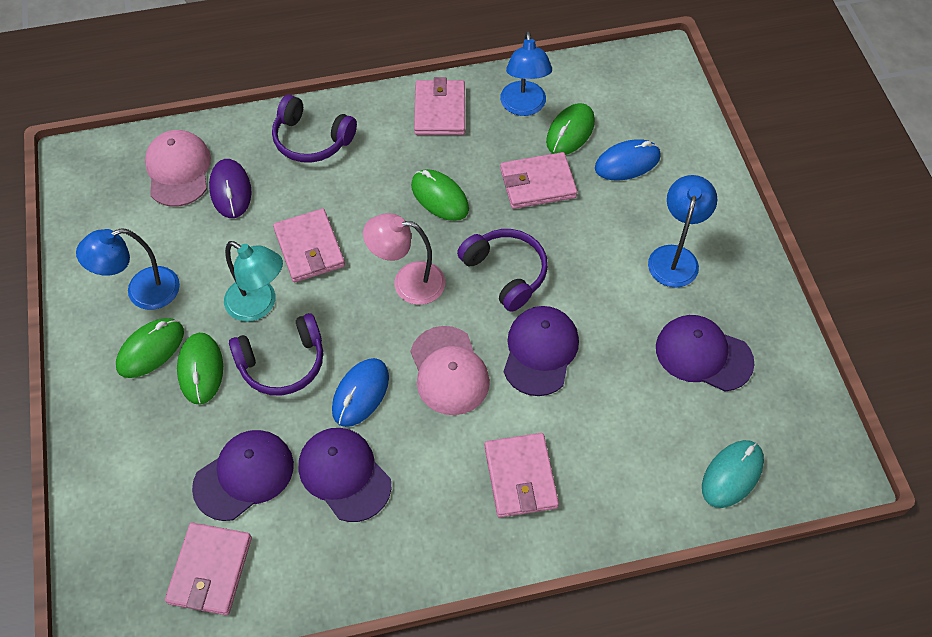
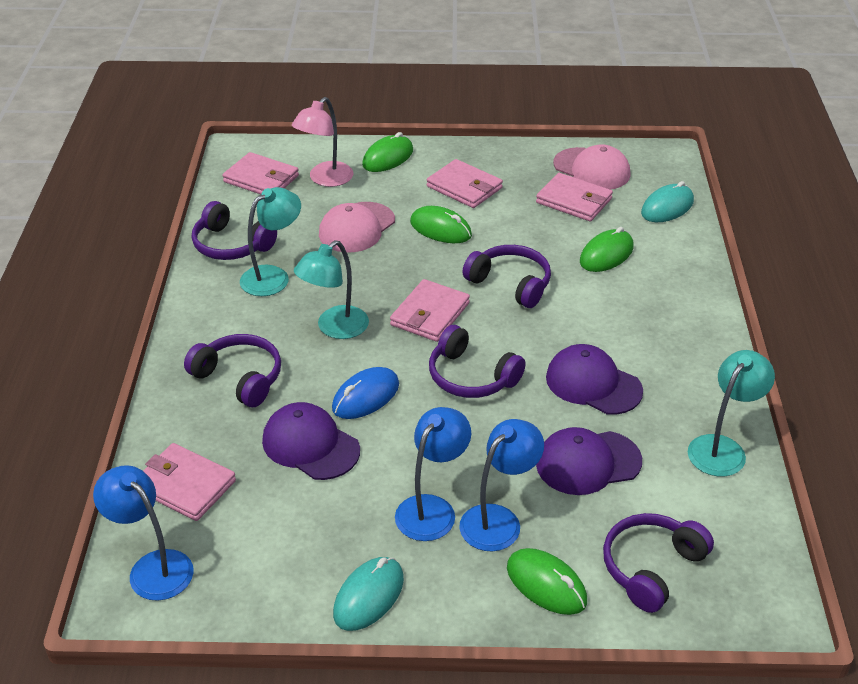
blue mouse: [332,358,389,427] [595,139,661,180] = 2 -> [332,367,399,419] = 1
purple cap: [192,430,294,521] [299,428,391,522] [504,306,579,396] [656,315,754,391] = 4 -> [262,402,360,480] [536,427,642,495] [546,344,643,415] = 3
purple headphones: [229,313,323,395] [272,95,357,163] [457,229,548,312] = 3 -> [184,334,281,407] [192,201,277,260] [429,325,526,398] [462,245,551,308] [603,513,714,613] = 5
purple mouse: [209,159,251,218] = 1 -> none = 0
turquoise lamp: [224,241,283,322] = 1 -> [240,187,301,296] [294,240,369,339] [688,350,775,477] = 3
turquoise mouse: [702,440,764,508] = 1 -> [333,557,404,631] [641,181,694,222] = 2

